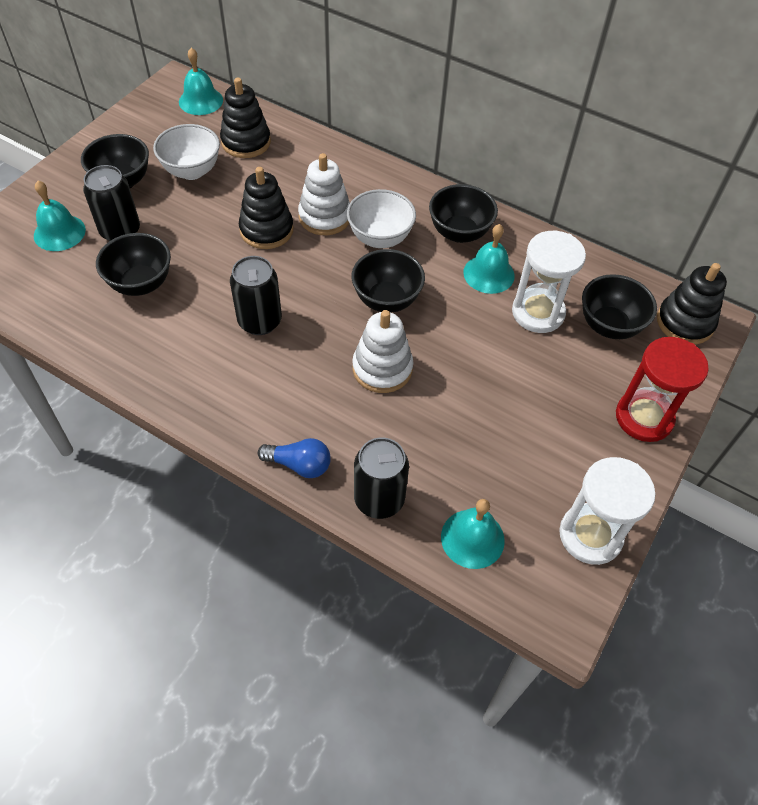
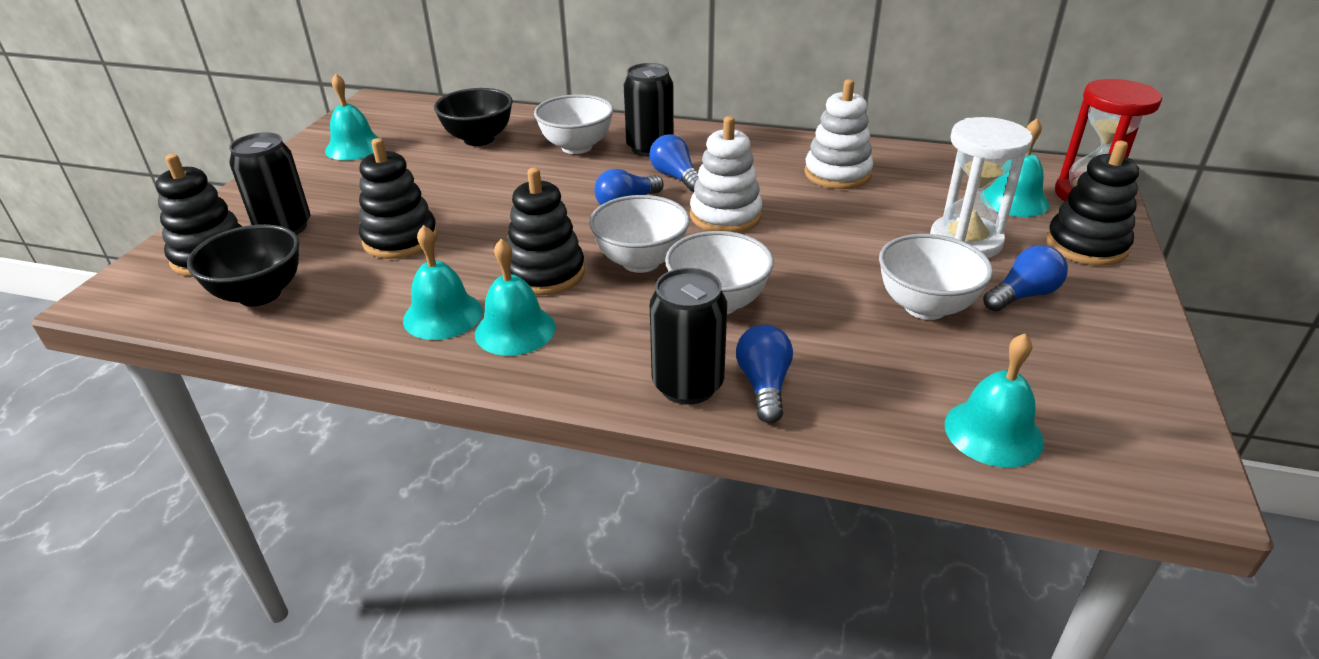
black bowl: [81,134,149,188] [96,233,171,296] [351,249,425,313] [429,184,498,243] [582,274,657,339] = 5 -> [187,224,299,307] [434,88,513,146] = 2
black stacking toy: [220,78,271,158] [239,167,294,249] [657,263,727,345] = 3 -> [156,154,243,277] [359,138,438,259] [507,168,585,295] [1046,141,1139,266] = 4
blue light bulb: [258,438,331,478] = 1 -> [594,169,664,205] [650,134,699,192] [736,325,793,423] [983,245,1068,312] = 4
turquoise bell: [34,181,86,251] [179,48,223,115] [441,499,505,569] [463,224,515,294] = 4 -> [325,73,379,160] [403,225,483,340] [475,239,556,356] [945,334,1044,468] [984,118,1049,217] = 5
white bowl: [153,124,220,180] [347,189,416,248] = 2 -> [534,94,614,154] [589,195,690,273] [665,231,774,314] [879,234,993,320] = 4
white hourglass: [512,231,586,333] [559,457,655,565] = 2 -> [930,117,1033,258] = 1

